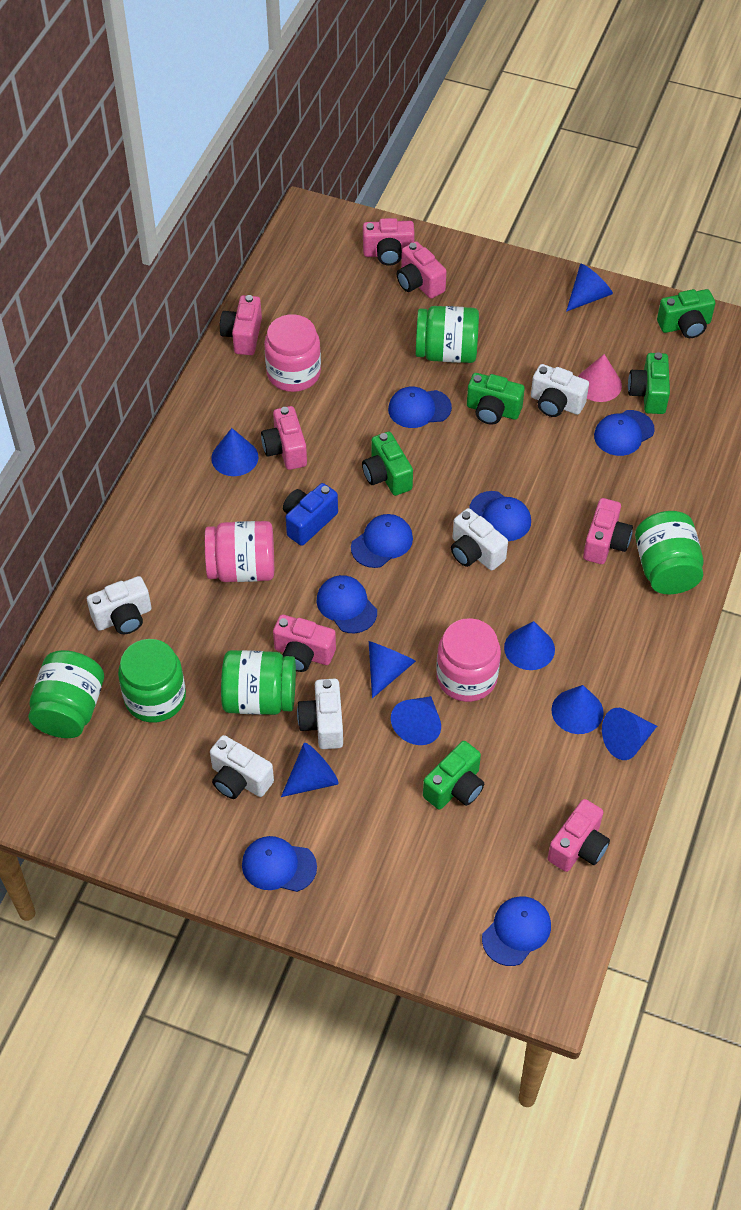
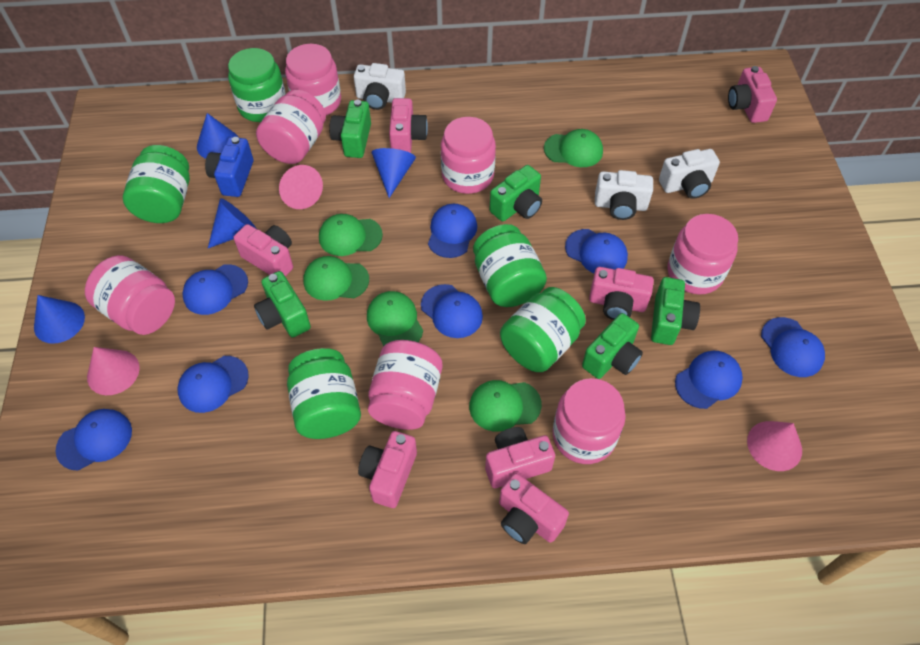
blue cap: [242,836,317,892] [317,575,377,633] [351,514,413,568] [388,386,452,428] [469,491,531,541] [482,896,551,966] [594,410,655,456] = 7 -> [55,409,132,471] [178,356,249,413] [182,264,248,315] [421,284,483,338] [428,204,477,258] [565,229,628,273] [675,351,743,409] [761,317,825,377] = 8
blue cone: [211,428,258,476] [281,743,339,797] [369,641,416,698] [391,696,441,745] [504,621,555,670] [551,685,604,734] [566,264,613,312] [602,708,657,760] = 8 -> [34,295,85,344] [197,113,239,159] [208,198,256,248] [372,148,416,198] = 4
green cap: none = 0 -> [303,256,369,301] [319,214,383,256] [367,291,423,347] [469,380,542,432] [544,129,603,167] = 5
pink cone: [578,354,622,402] = 1 -> [87,347,140,395] [279,165,323,209] [747,421,802,471] = 3
pink jar: [205,521,274,582] [264,314,321,392] [436,618,501,702] = 3 -> [85,255,175,335] [256,89,326,164] [285,44,341,115] [368,340,443,430] [441,117,496,194] [553,378,626,464] [668,214,738,294] = 7
white camera: [87,576,151,634] [210,735,274,799] [297,679,343,749] [451,508,508,571] [531,364,589,417] = 5 -> [354,63,406,110] [595,170,653,220] [659,149,720,199] = 3

